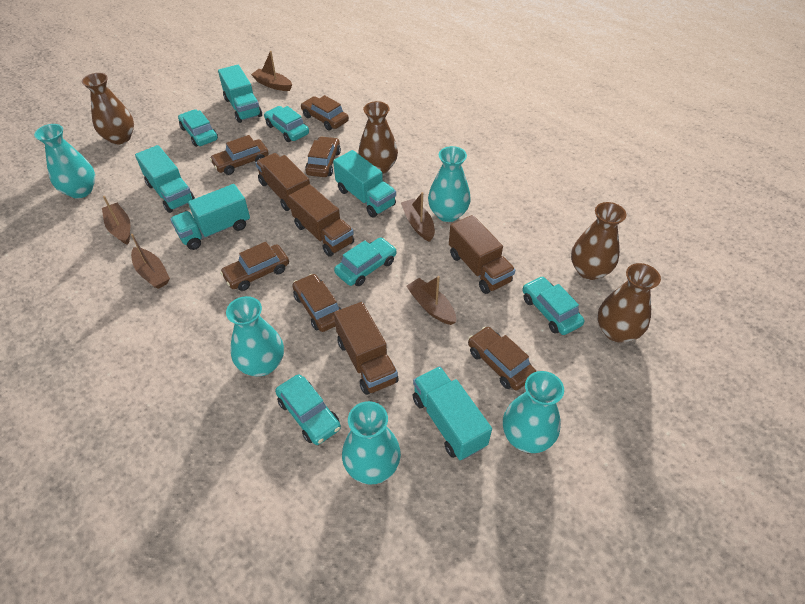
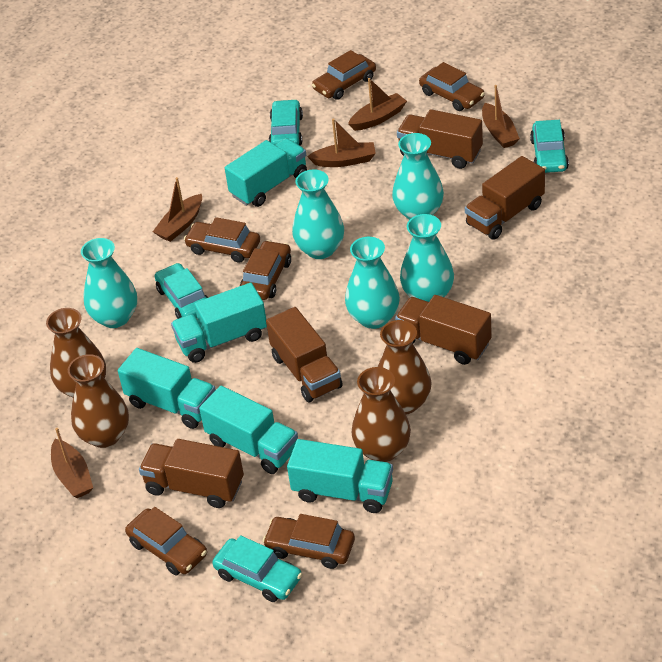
brown truck: [255,153,310,211] [288,184,354,257] [334,302,399,395] [449,215,515,294] = 4 -> [139,439,244,508] [266,307,343,402] [395,295,492,365] [397,109,483,169] [465,156,545,240] = 5
turquoise car: [178,109,218,147] [264,106,309,142] [275,374,341,445] [334,237,397,286] [522,276,585,335] = 5 -> [155,263,209,319] [212,535,302,602] [269,99,303,146] [530,120,569,173] = 4

